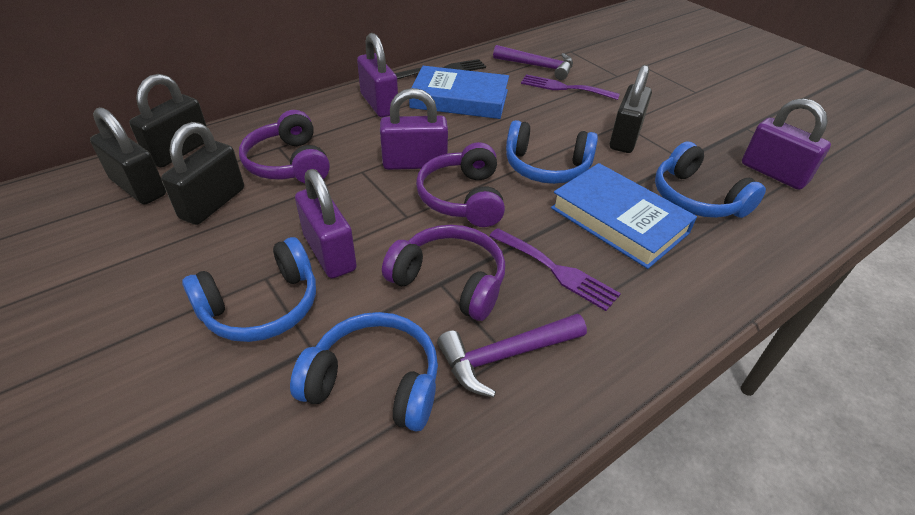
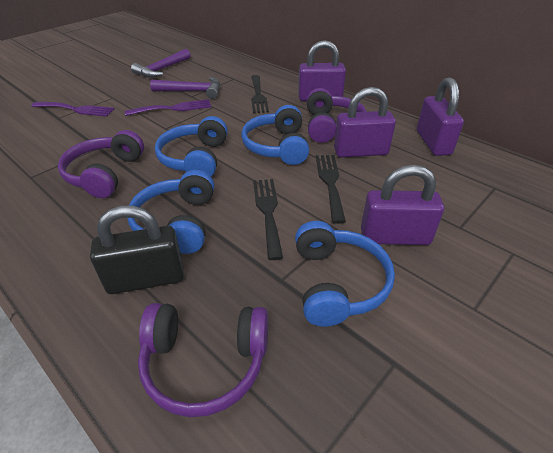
black fork: [395,59,486,79] = 1 -> [251,75,269,113] [253,179,283,260] [316,155,346,224] = 3
black padlock: [90,107,166,205] [129,74,207,168] [161,122,244,225] [609,65,652,153] = 4 -> [90,206,184,294] = 1
blue book: [409,66,509,119] [551,163,697,269] = 2 -> none = 0

